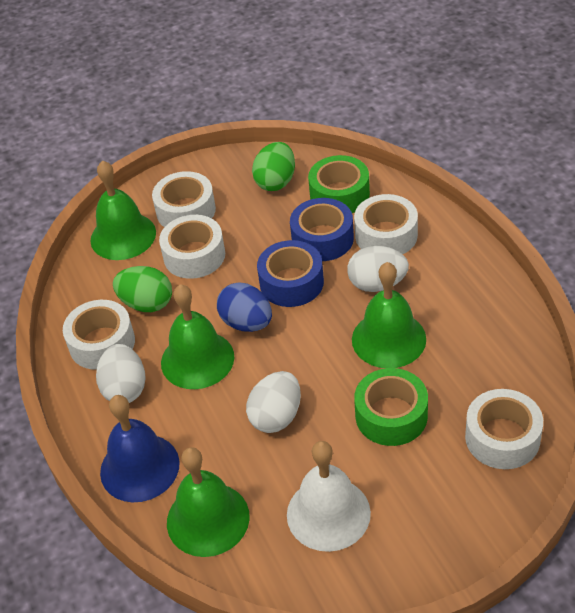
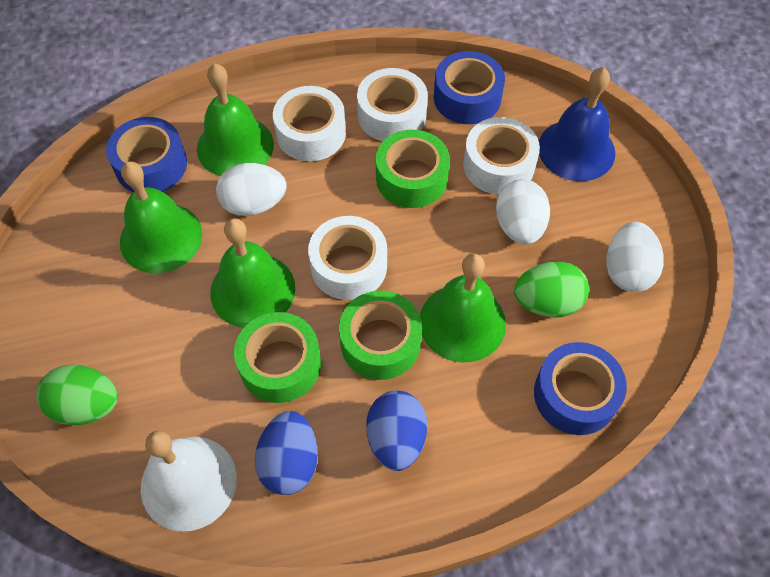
blue egg: [217,283,272,332] = 1 -> [255,411,318,495] [366,391,427,471] = 2
blue tape: [257,240,324,307] [290,198,354,261] = 2 -> [106,117,187,192] [434,51,505,124] [534,342,627,435] = 3
green tape: [308,155,370,213] [354,368,428,446] = 2 -> [234,312,321,403] [339,291,422,380] [376,130,450,208] = 3
white tape: [63,300,135,370] [152,171,216,227] [159,215,225,279] [354,194,418,254] [465,389,543,469] = 5 -> [273,86,346,161] [308,216,387,300] [357,68,428,141] [463,117,540,195] = 4

